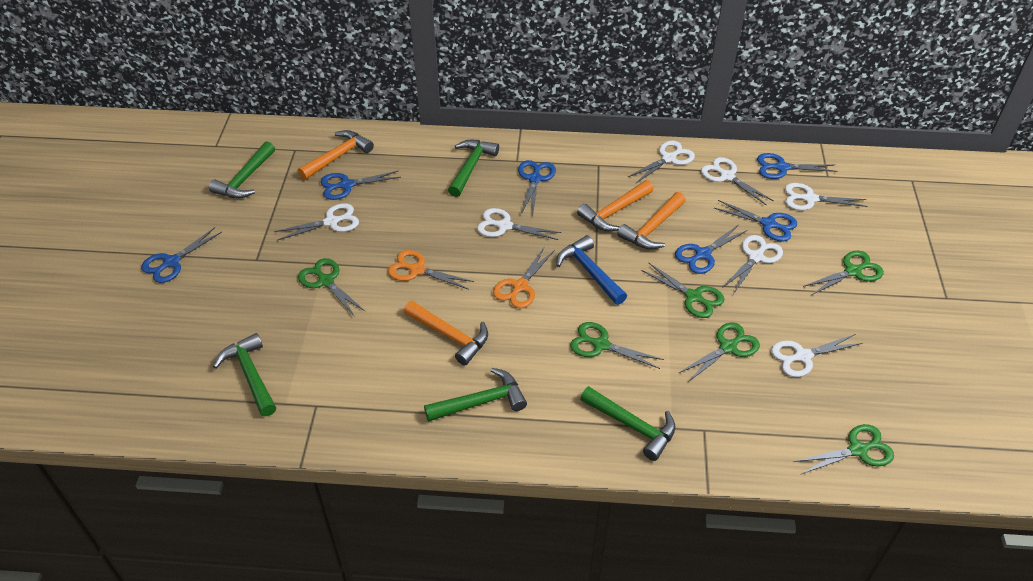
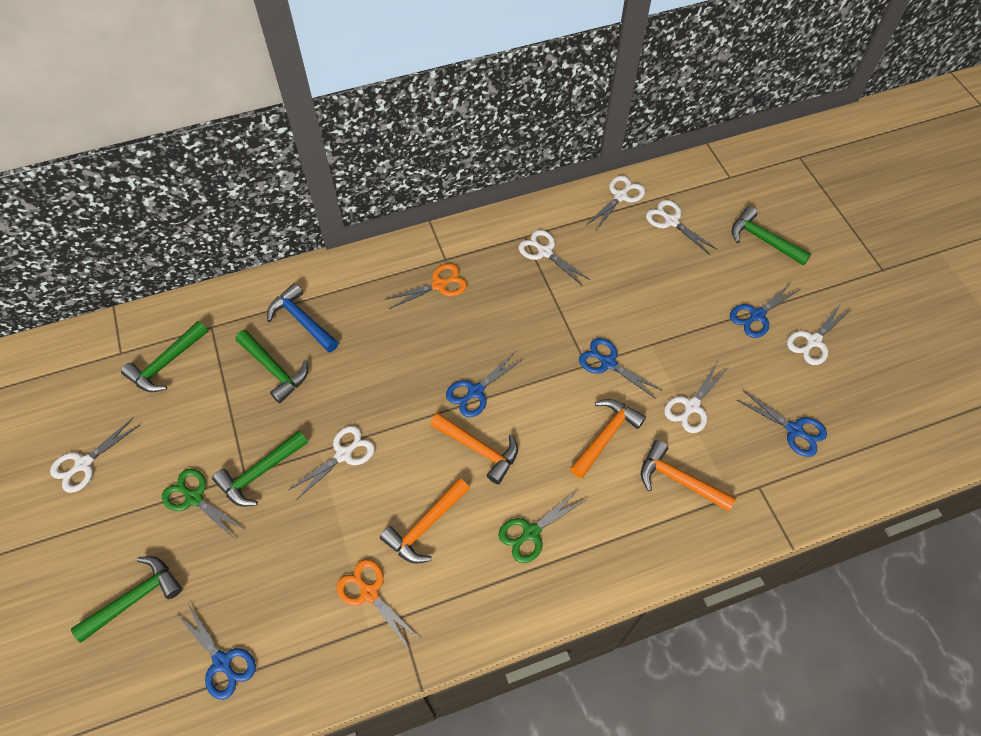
blue scissors: [141,227,222,283] [321,171,401,200] [518,160,556,215] [675,225,748,274] [714,200,797,241] [757,153,837,179] = 6 -> [176,604,256,700] [446,352,523,417] [579,338,663,399] [730,282,800,338] [737,391,827,457] = 5
green scissors: [298,258,366,317] [570,322,664,369] [641,262,725,318] [679,322,760,382] [794,424,894,475] [803,251,884,295] = 6 -> [162,469,244,539] [498,490,587,563] = 2

